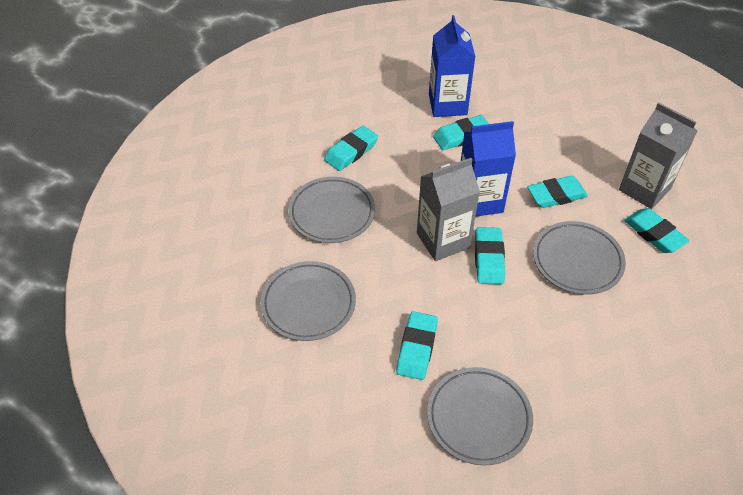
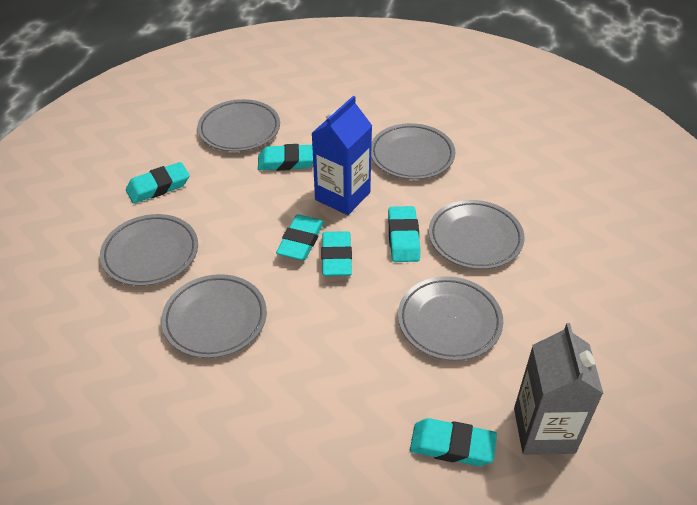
blue carton: [429,15,476,117] [461,121,516,217] = 2 -> [312,96,372,215] = 1
grey carton: [417,158,480,261] [619,102,697,209] = 2 -> [514,323,604,455] = 1
grey plate: [260,261,356,341] [288,177,375,243] [427,367,533,465] [533,221,626,295] = 4 -> [100,214,198,286] [161,274,267,358] [197,99,280,152] [371,123,455,180] [398,276,503,361] [429,200,525,269] = 6

